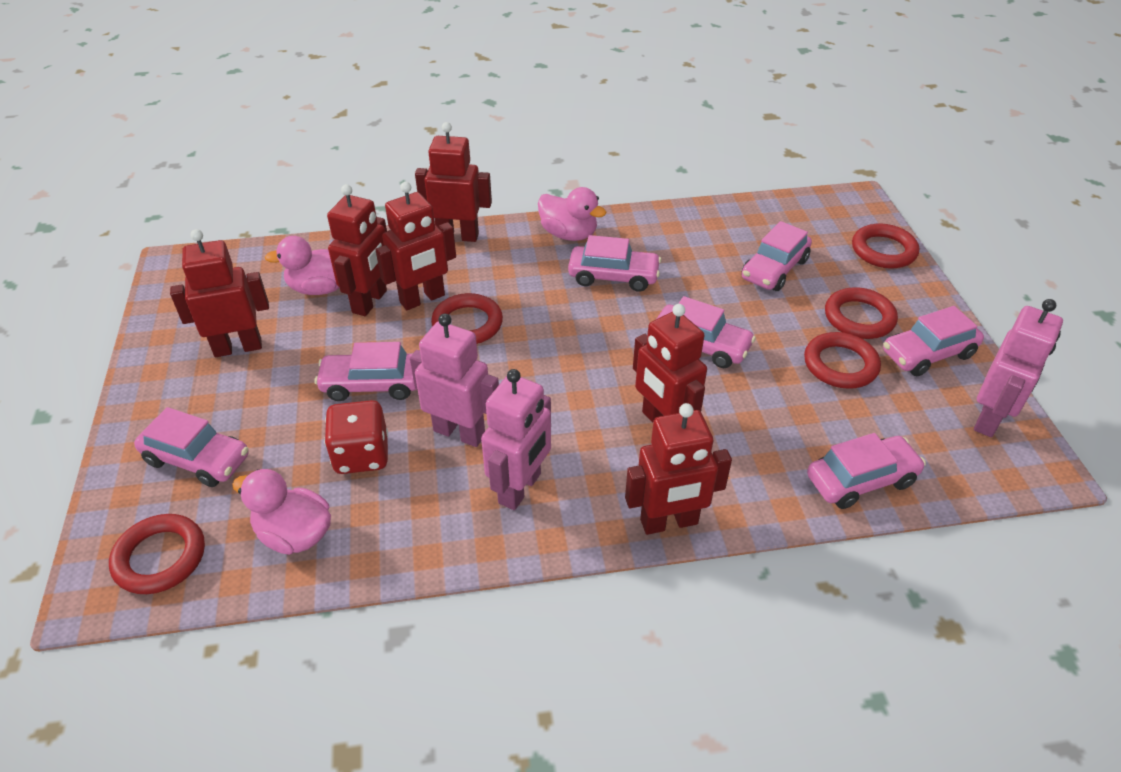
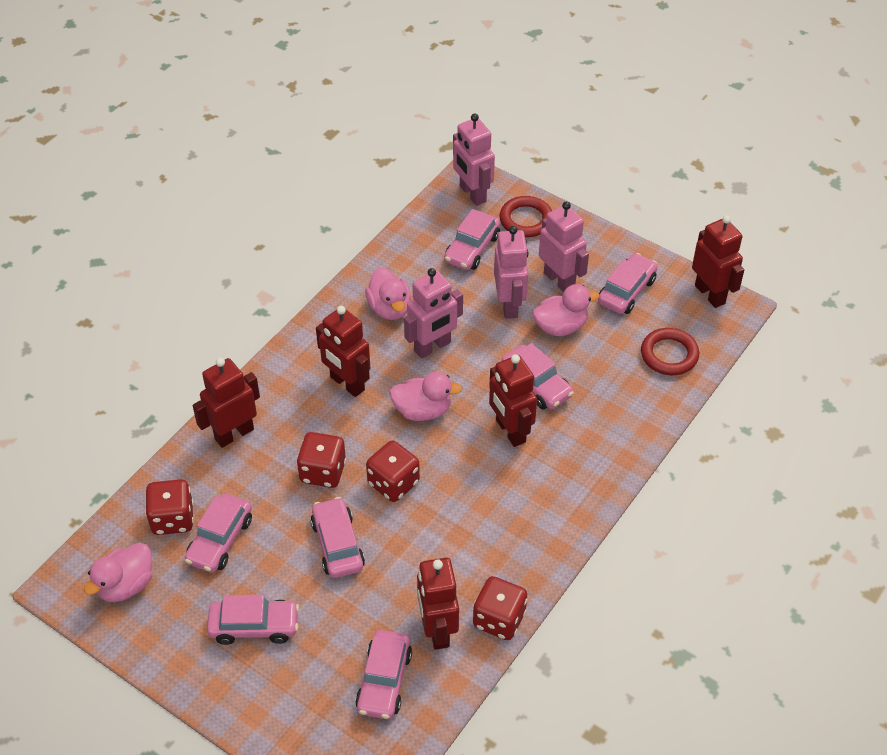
pink duck: [232,469,331,555] [265,236,340,295] [538,187,607,241] = 3 -> [84,543,152,602] [365,267,411,320] [389,372,463,421] [533,284,599,336] = 4
pink robot: [410,314,499,447] [481,369,551,510] [974,299,1063,437] = 3 -> [404,268,463,359] [453,113,495,206] [494,226,528,319] [539,201,589,292] = 4
red dice: [324,400,388,474] = 1 -> [145,479,194,535] [297,432,346,488] [366,441,420,502] [473,576,528,640] = 4
red ring: [109,514,205,594] [431,293,503,344] [804,332,881,389] [825,287,898,339] [852,224,919,268] = 5 -> [499,196,552,237] [641,328,699,375] = 2
red robot: [170,229,269,357] [327,184,387,316] [376,182,456,310] [415,122,492,242] [625,403,732,535] [633,304,707,422] = 6 -> [193,358,260,448] [316,306,370,397] [417,558,459,650] [489,354,537,447] [692,215,744,308] = 5

